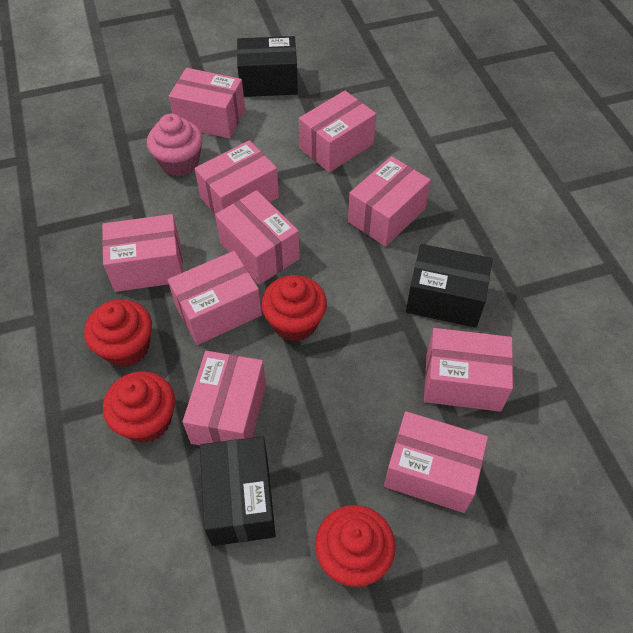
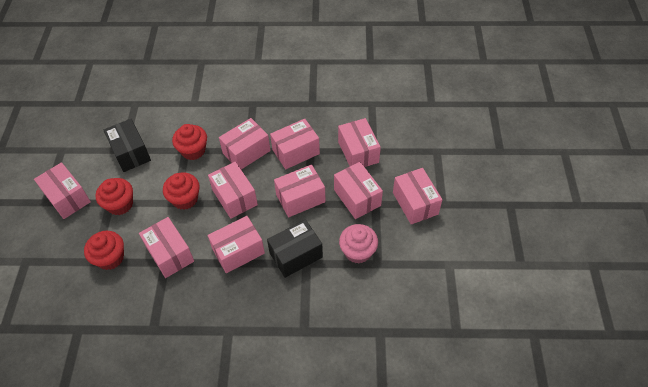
black box: [200,436,276,546] [237,36,298,97] [406,244,493,328] = 3 -> [103,119,151,172] [267,219,323,278] = 2

